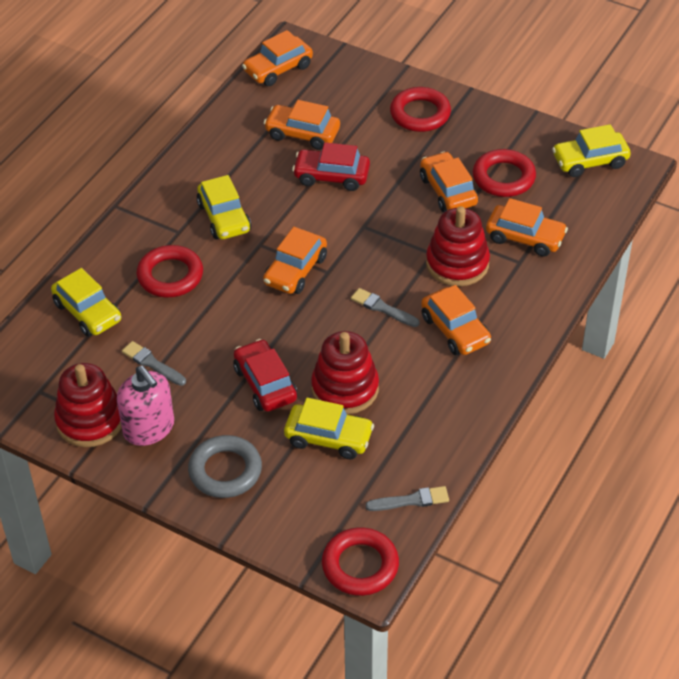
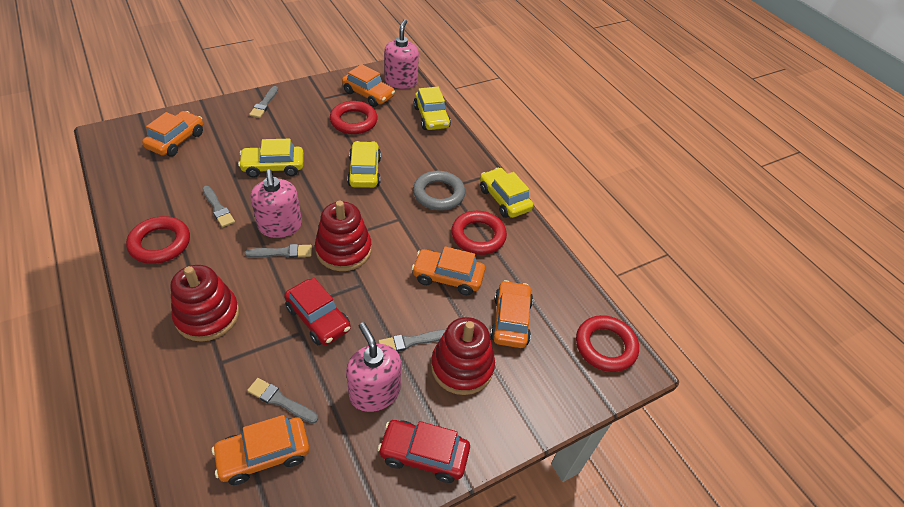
grey brush: [122,341,186,386] [351,288,420,327] [365,486,449,511] = 3 -> [202,186,235,227] [244,244,312,258] [247,378,318,423] [249,86,278,118] [379,330,446,352] = 5
orange car: [242,30,313,86] [263,227,327,294] [264,100,340,150] [420,151,478,212] [421,285,491,355] [486,198,568,257] = 6 -> [142,111,203,157] [212,415,310,485] [342,64,395,107] [412,246,485,295] [490,280,533,348] = 5
pink soap dispenser: [117,366,174,446] = 1 -> [250,169,302,238] [346,322,401,412] [384,19,419,89] = 3

